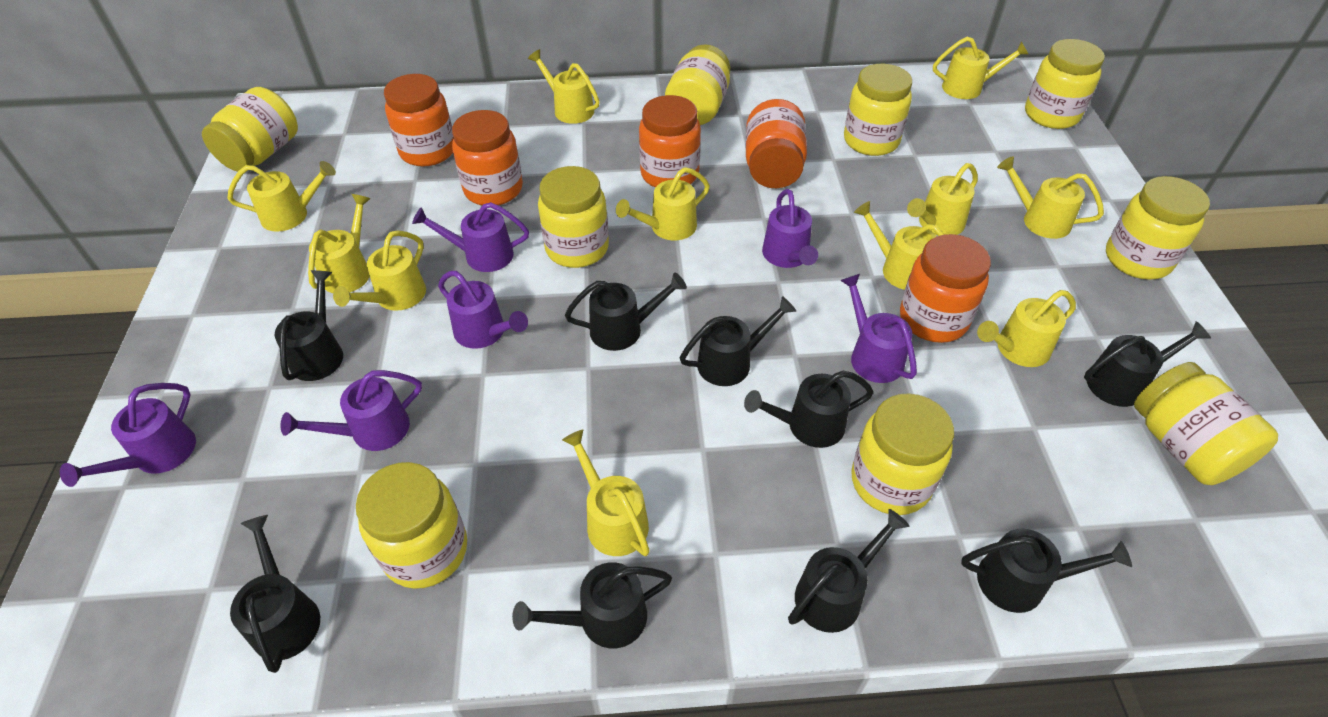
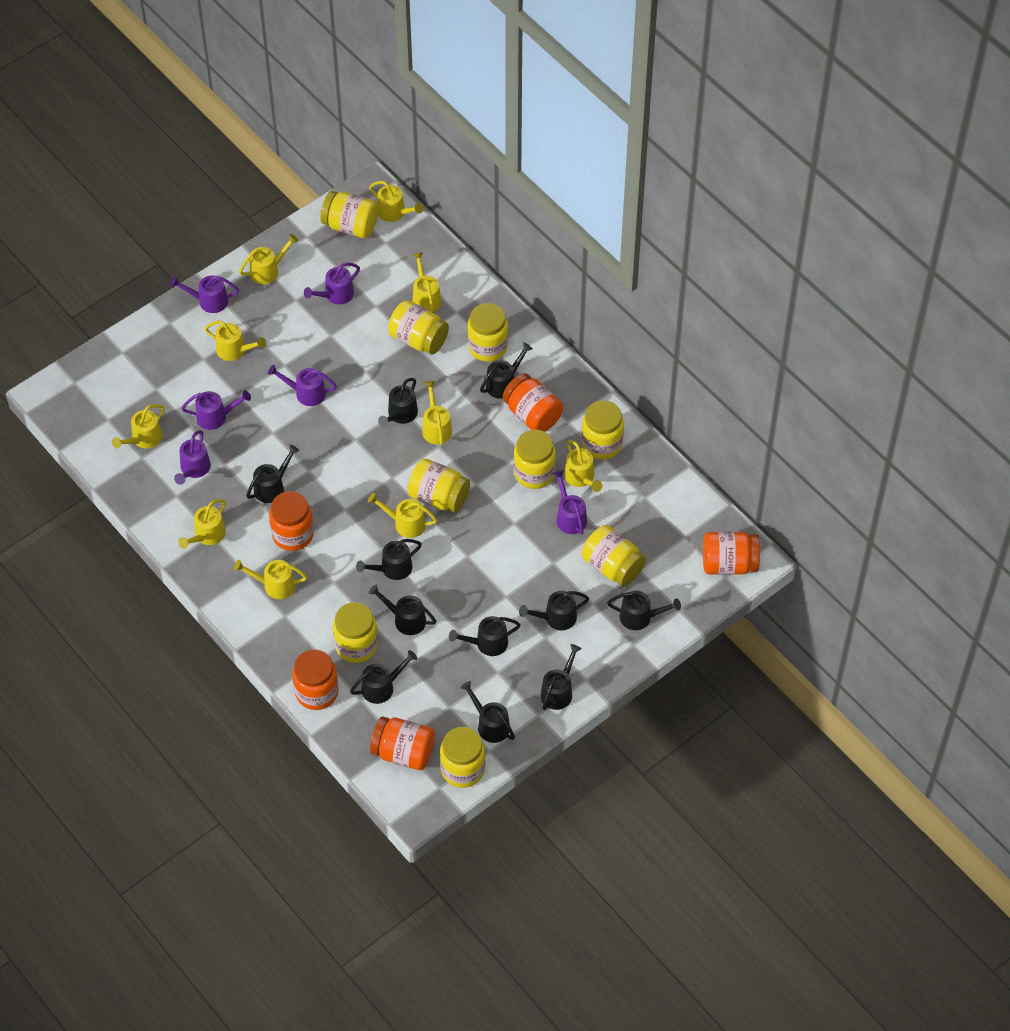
black watering can: [230,515,320,673] [275,270,343,381] [512,562,672,648] [565,273,687,351] [680,296,796,386] [744,370,874,448] [788,509,910,633] [961,528,1132,613] [1084,321,1211,407] = 9 -> [246,445,300,503] [350,650,417,704] [356,539,422,580] [369,585,436,635] [378,378,418,427] [449,616,521,656] [460,681,515,743] [480,343,533,399] [519,591,589,630] [540,644,582,710] [607,591,681,630] = 11
yellow watering can: [227,161,336,232] [308,194,371,293] [333,230,426,311] [528,49,600,124] [562,429,650,556] [616,167,710,241] [854,201,944,290] [907,163,978,235] [933,37,1029,99] [977,290,1076,367] [997,156,1104,239] = 11 -> [112,404,165,449] [178,499,226,549] [205,321,266,361] [234,560,307,599] [239,234,298,284] [368,493,437,538] [369,181,424,222] [412,252,441,312] [422,381,452,445] [564,440,602,492] = 10

